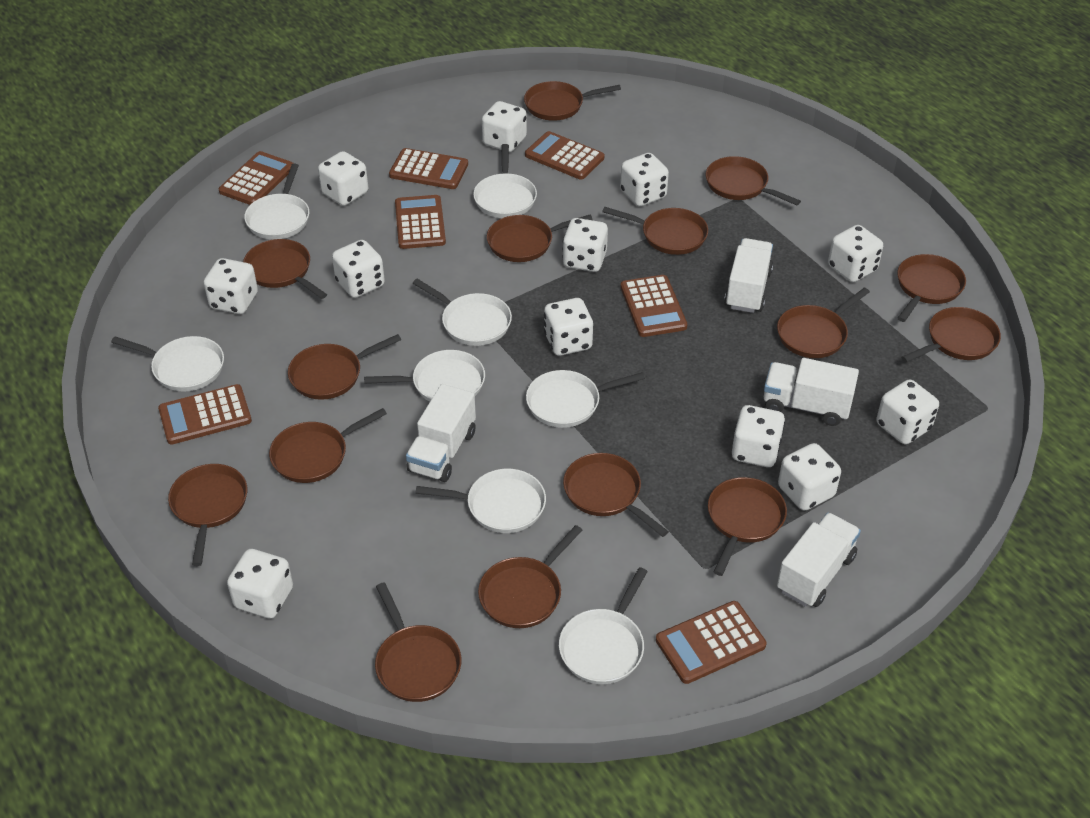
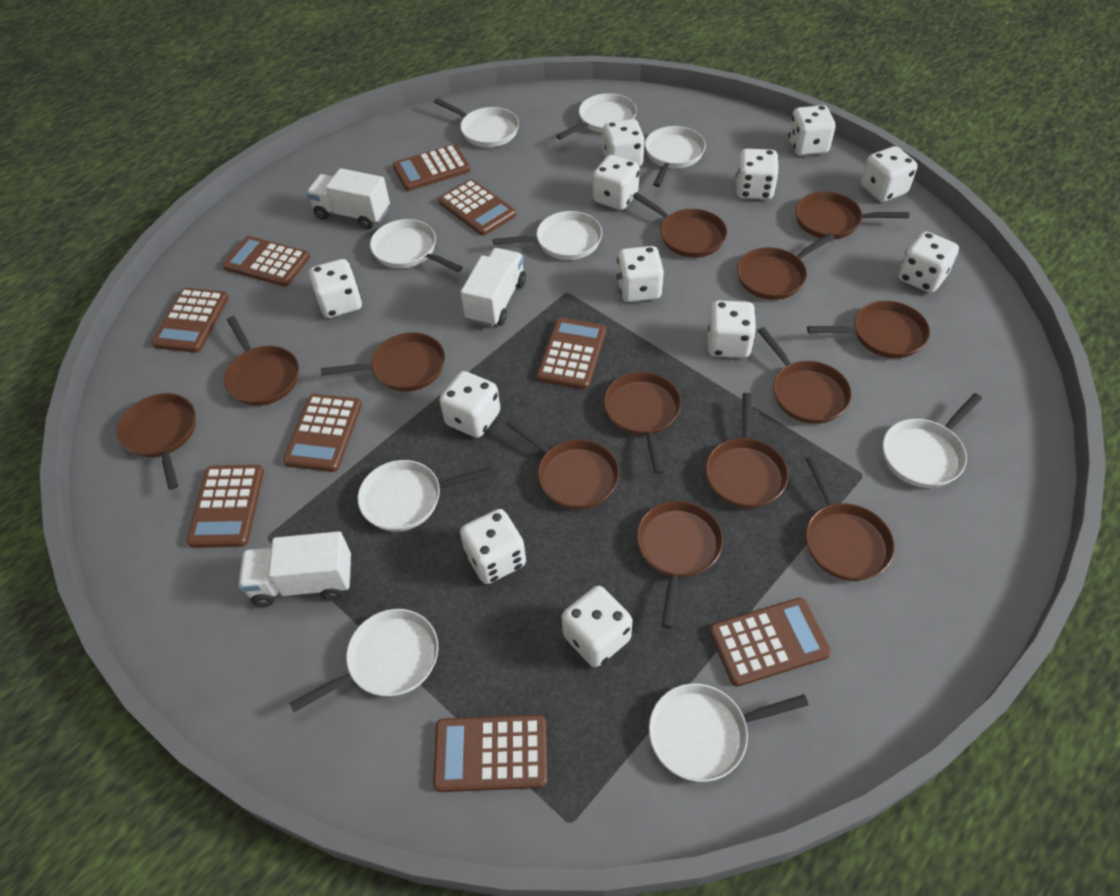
brown calculator: [158,384,252,445] [219,151,294,205] [389,148,468,189] [395,195,446,249] [525,131,604,180] [620,275,687,337] [656,601,766,684] = 7 -> [151,288,229,353] [186,465,264,548] [222,236,310,286] [283,394,362,472] [393,144,471,191] [433,714,547,792] [438,179,516,236] [537,318,606,390] [710,598,831,687] = 9
brown pan: [168,464,247,566] [243,239,327,299] [269,408,387,483] [288,334,401,400] [375,582,461,702] [478,525,582,628] [487,215,593,262] [524,81,621,121] [563,453,669,537] [602,207,708,255] [706,156,801,205] [708,477,787,576] [777,287,870,358] [897,254,966,322] [901,307,1001,363] = 15 -> [117,393,196,490] [224,316,299,406] [321,332,445,392] [506,418,619,510] [604,372,681,474] [632,192,727,258] [637,501,723,628] [706,393,789,509] [737,233,834,300] [758,327,852,424] [795,191,909,239] [806,456,895,581] [807,301,930,358] = 13
white pan: [111,336,224,392] [244,164,309,240] [364,350,485,402] [413,279,512,346] [416,469,546,533] [473,144,537,218] [526,370,645,428] [559,567,648,684] = 8 -> [289,609,438,712] [358,460,493,531] [370,219,463,272] [434,98,519,147] [493,211,602,260] [556,93,637,140] [645,126,706,187] [649,684,809,782] [883,393,982,488] = 9
white truck: [406,384,476,482] [724,238,773,313] [764,358,859,426] [777,512,861,607] = 4 -> [238,531,351,607] [306,168,390,229] [460,248,526,327] = 3

